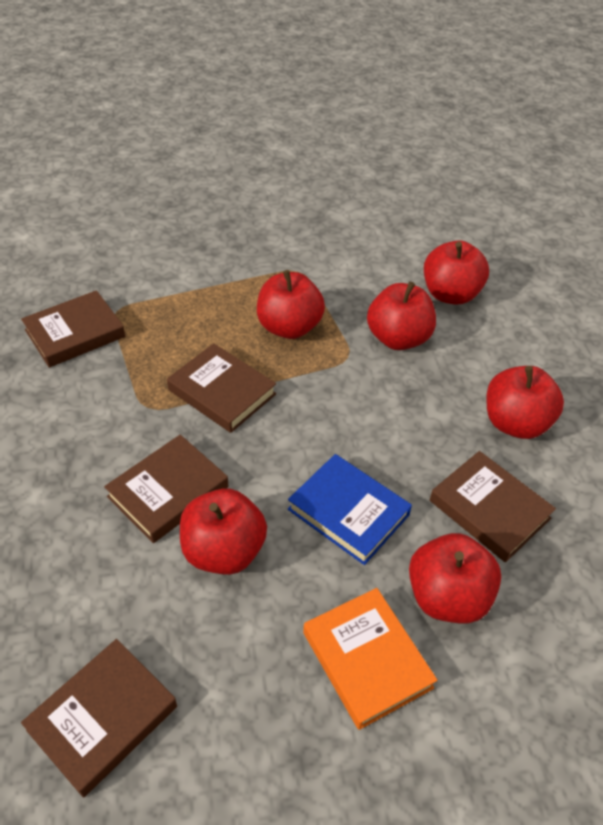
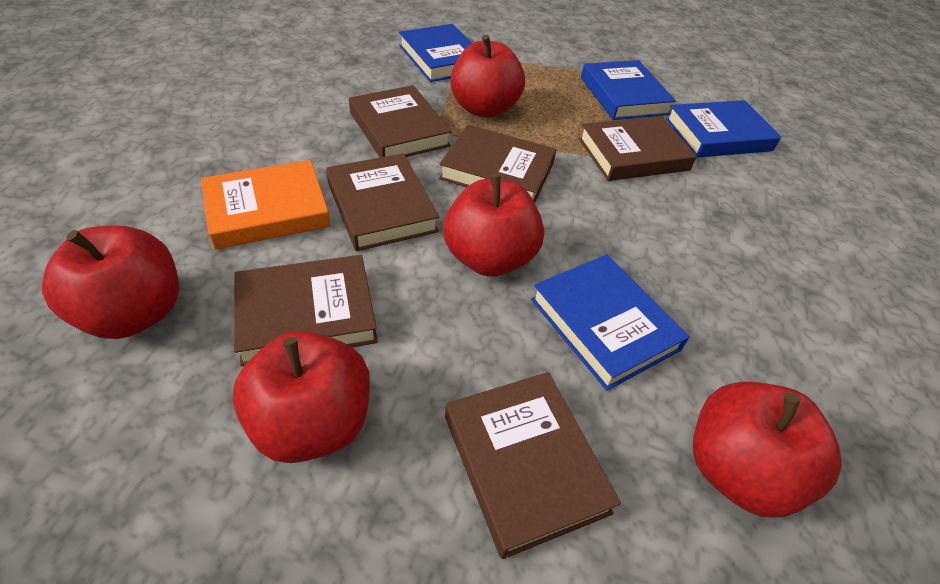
blue book: [288,454,412,565] = 1 -> [399,24,472,82] [531,254,690,391] [581,60,676,120] [666,100,781,158] = 4
brown book: [21,290,125,368] [21,639,177,798] [104,435,228,543] [167,343,276,433] [430,451,556,562] = 5 -> [234,255,378,366] [326,153,439,251] [349,85,451,157] [439,124,556,203] [445,372,621,559] [579,116,697,181] = 6
red apple: [180,488,267,575] [257,270,325,339] [367,282,436,350] [409,533,501,624] [424,240,489,305] [487,366,564,439] = 6 -> [42,226,179,339] [232,331,370,463] [443,174,544,277] [450,35,525,118] [693,382,842,517] = 5

